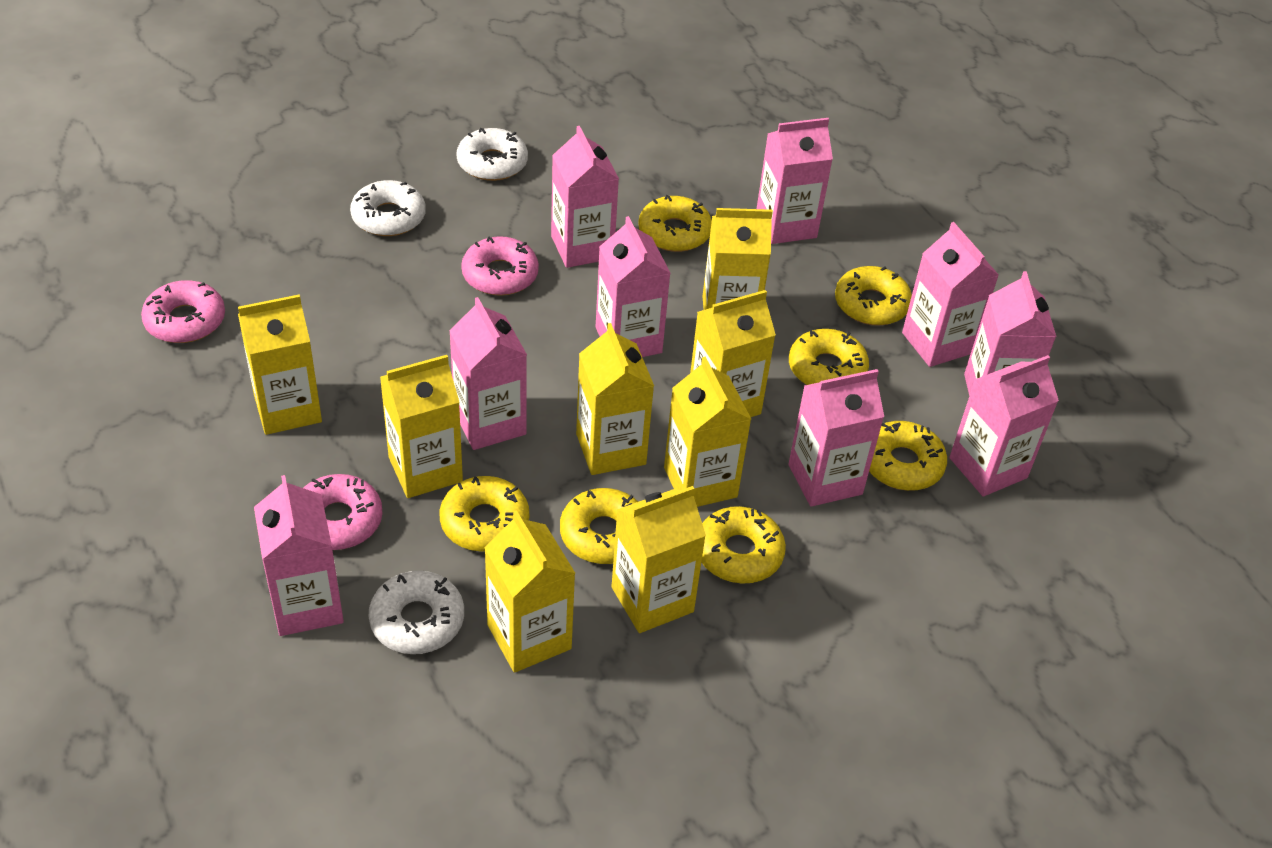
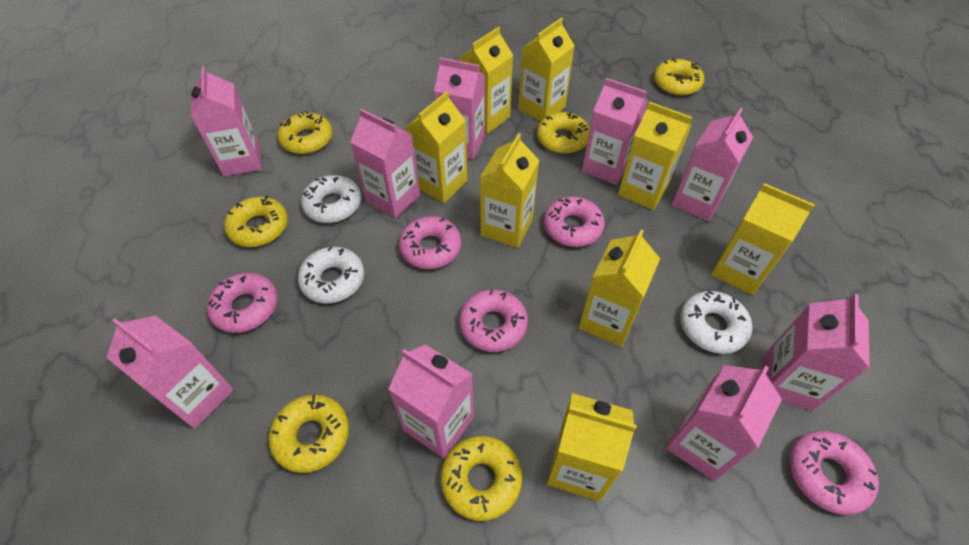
pink donut: [141,280,225,343] [303,474,383,550] [461,236,539,296] = 3 -> [207,273,278,333] [399,216,461,269] [459,289,528,352] [544,196,605,247] [789,431,879,515] = 5
yellow donut: [440,476,529,552] [560,488,638,564] [638,195,712,252] [701,506,786,584] [789,329,869,385] [835,266,912,326] [869,421,947,491] = 7 -> [224,196,288,247] [269,395,349,473] [278,111,333,154] [441,436,522,521] [537,111,590,154] [654,58,704,96] = 6

